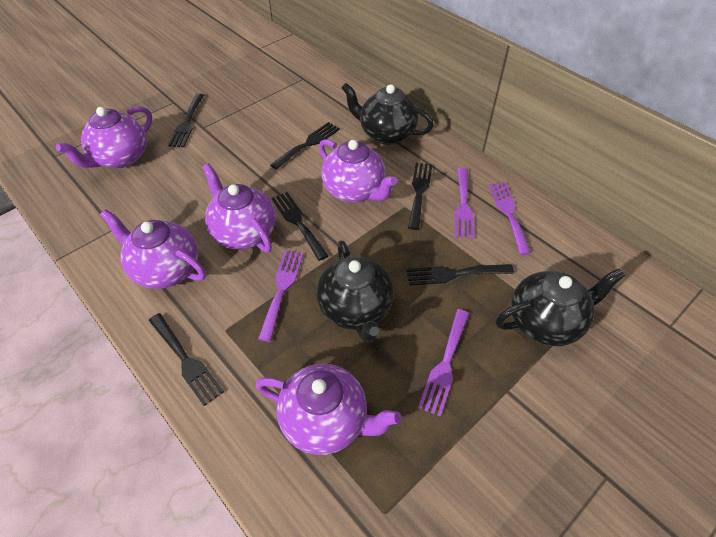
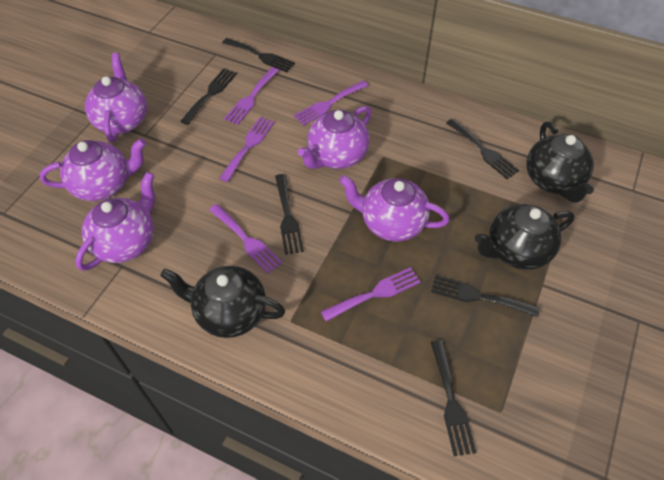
purple fork: [258,251,303,342] [418,309,469,417] [455,167,474,239] [489,183,531,255] = 4 -> [209,204,283,274] [219,117,274,182] [224,67,279,125] [294,81,368,126] [321,267,421,322] = 5

